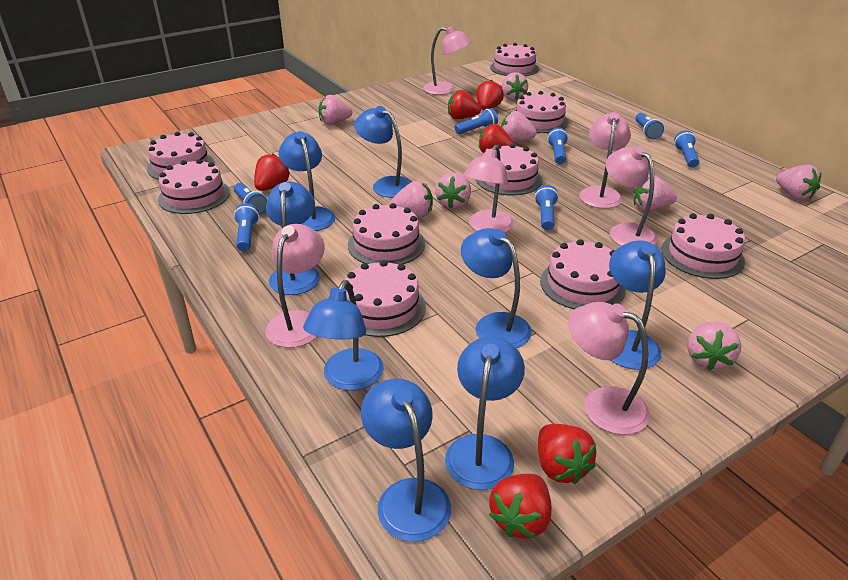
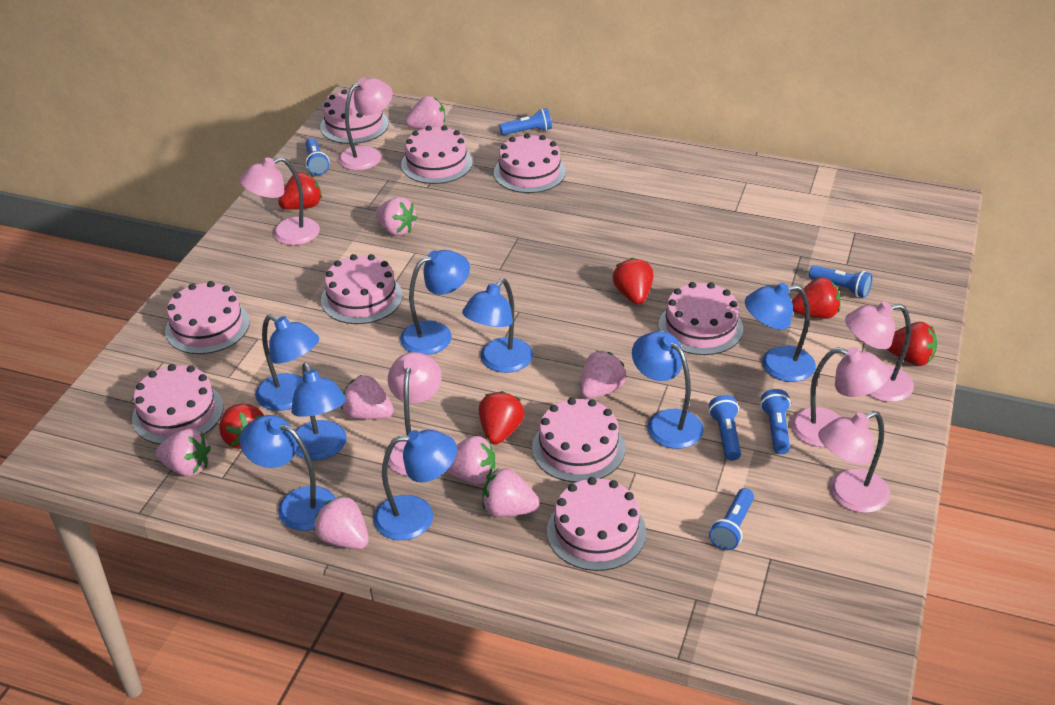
blue flashlight: [234,183,267,215] [234,203,259,251] [455,108,498,134] [535,185,559,230] [548,127,568,164] [635,113,664,139] [674,130,699,168] = 7 -> [305,138,329,175] [499,108,552,135] [709,395,741,461] [709,488,754,550] [760,389,791,454] [809,265,873,298] = 6

